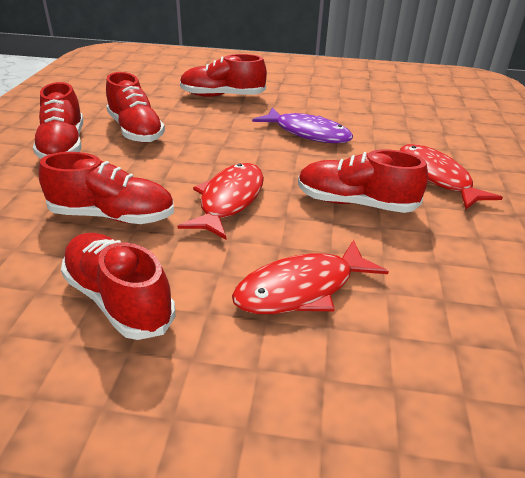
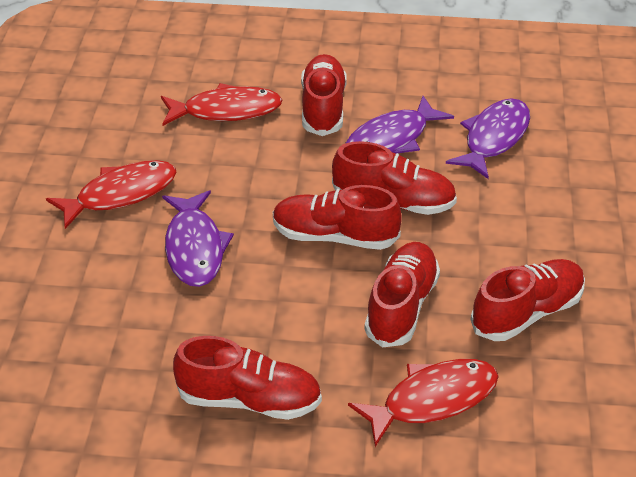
purple fish: [252,107,353,143] = 1 -> [162,190,234,287] [346,96,454,153] [446,98,530,179] = 3

